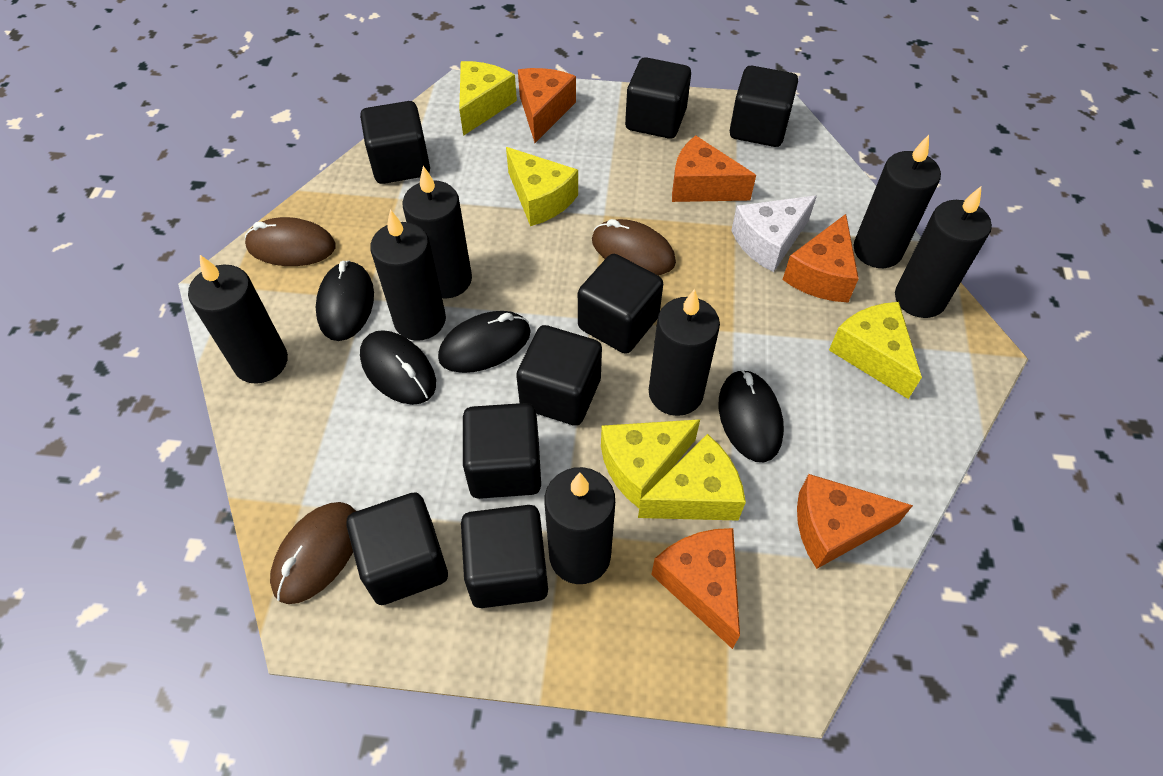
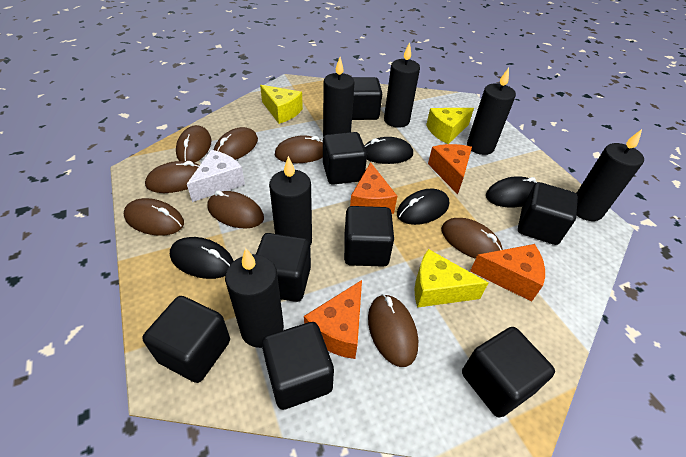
black candle: [188,255,288,384] [370,209,446,341] [402,166,472,299] [544,467,615,584] [649,289,720,416] [853,135,941,268] [895,186,992,318] = 7 -> [225,248,284,348] [269,156,312,246] [323,57,355,137] [384,42,420,128] [467,68,516,155] [576,129,644,221] = 6
brown mouse: [245,217,336,266] [270,502,356,604] [592,219,676,275] = 3 -> [124,198,184,236] [145,161,200,193] [176,125,211,163] [207,190,264,229] [214,127,258,160] [275,135,323,163] [368,294,418,367] [441,218,503,259] = 8
orange cheese: [518,68,576,143] [651,528,740,649] [672,135,756,202] [783,214,859,302] [797,474,913,569] = 5 -> [304,280,362,359] [350,162,397,214] [428,144,472,194] [470,244,545,302] = 4
yellow cheese: [459,61,517,136] [506,147,578,226] [601,419,700,508] [638,434,746,521] [829,302,922,399] = 5 -> [260,85,303,124] [415,249,488,308] [426,108,474,144] = 3

